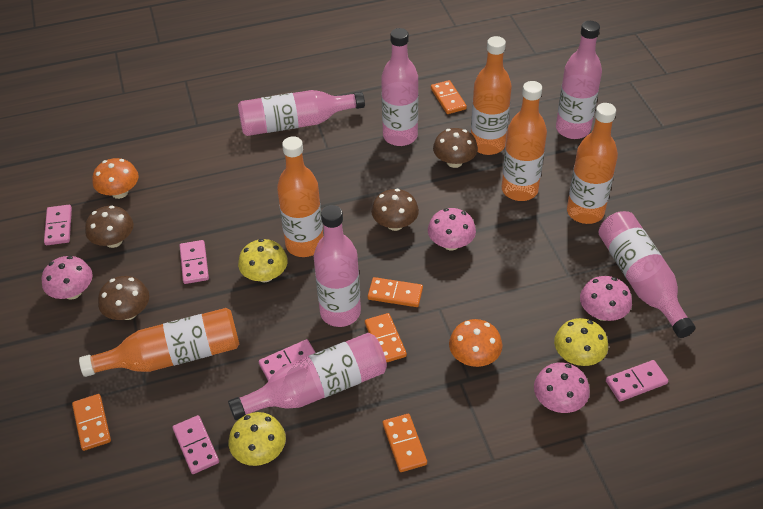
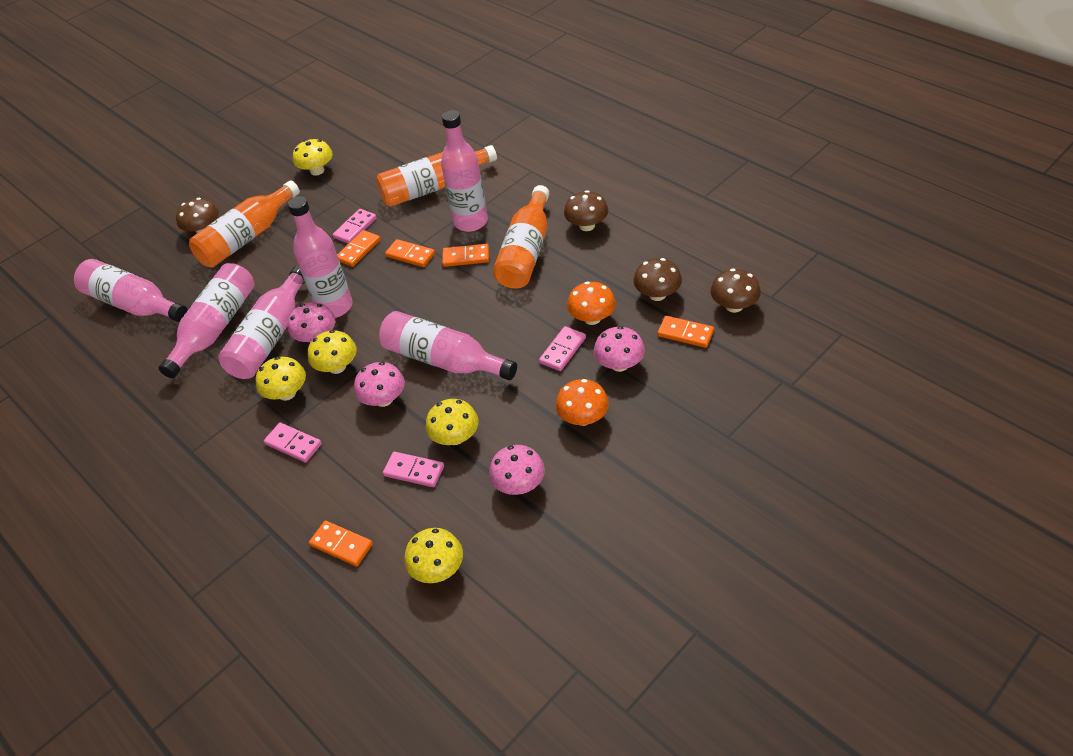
orange bottle: [79,308,239,377] [277,136,323,257] [471,36,512,155] [502,81,547,201] [567,103,618,224] = 5 -> [189,180,300,268] [376,145,497,207] [493,185,549,289] = 3
pink domino: [44,205,72,245] [172,415,219,474] [180,240,209,284] [259,339,316,381] [606,360,668,402] = 5 -> [264,423,322,463] [333,209,377,244] [383,452,444,487] [539,326,586,371] = 4
yellow mushroom: [229,412,286,466] [238,239,288,282] [554,318,608,366] = 3 -> [256,357,306,401] [293,139,333,176] [308,330,357,374] [404,528,463,583] [426,399,478,445] = 5

